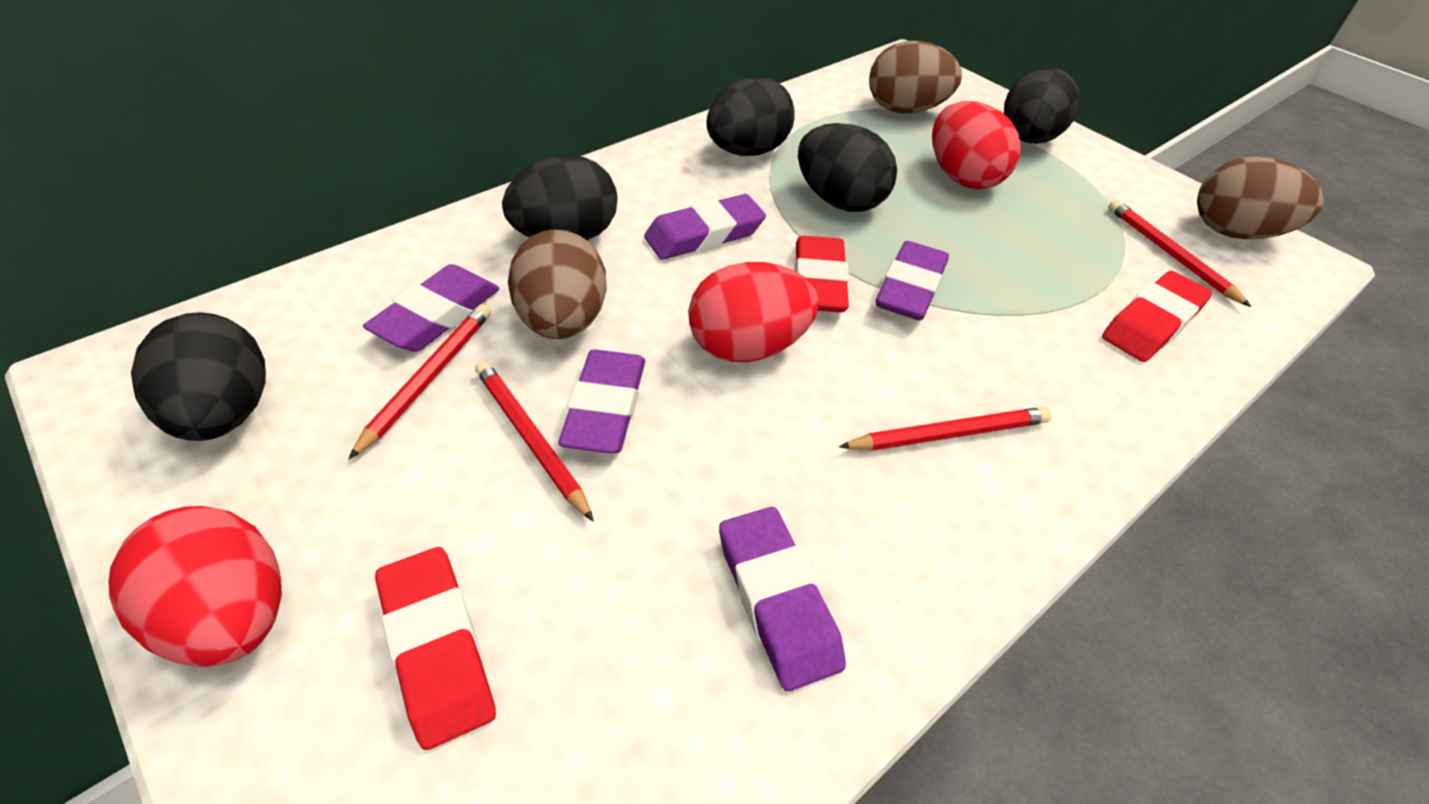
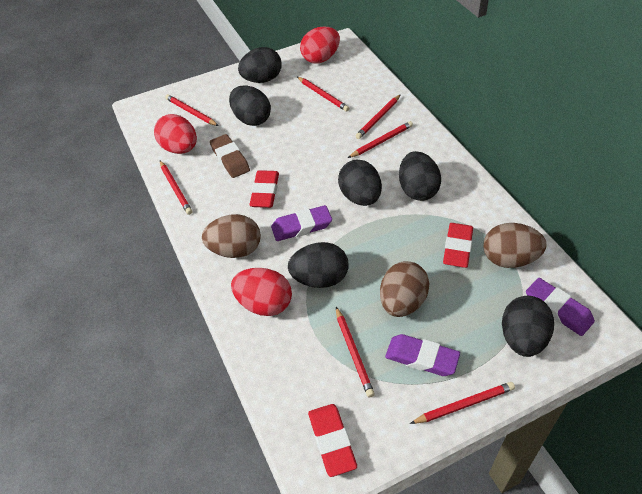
black egg: [131,312,266,441] [502,155,617,240] [706,76,795,156] [798,123,897,212] [1004,67,1080,144] = 5 -> [229,85,271,126] [238,47,282,83] [288,242,349,288] [338,160,382,206] [399,151,441,201] [502,296,554,357] = 6
brown eraser: none = 0 -> [210,134,250,178] = 1
purple eraser: [363,264,499,352] [558,349,645,454] [644,194,766,260] [719,507,846,691] [876,241,949,321] = 5 -> [271,205,332,241] [385,334,460,376] [526,278,595,336] = 3
red pencil: [349,304,491,459] [475,361,594,521] [839,407,1052,451] [1108,200,1251,307] = 4 -> [160,161,192,215] [165,94,219,126] [297,77,349,112] [336,307,375,398] [348,121,413,158] [356,94,401,139] [410,382,515,424] = 7

